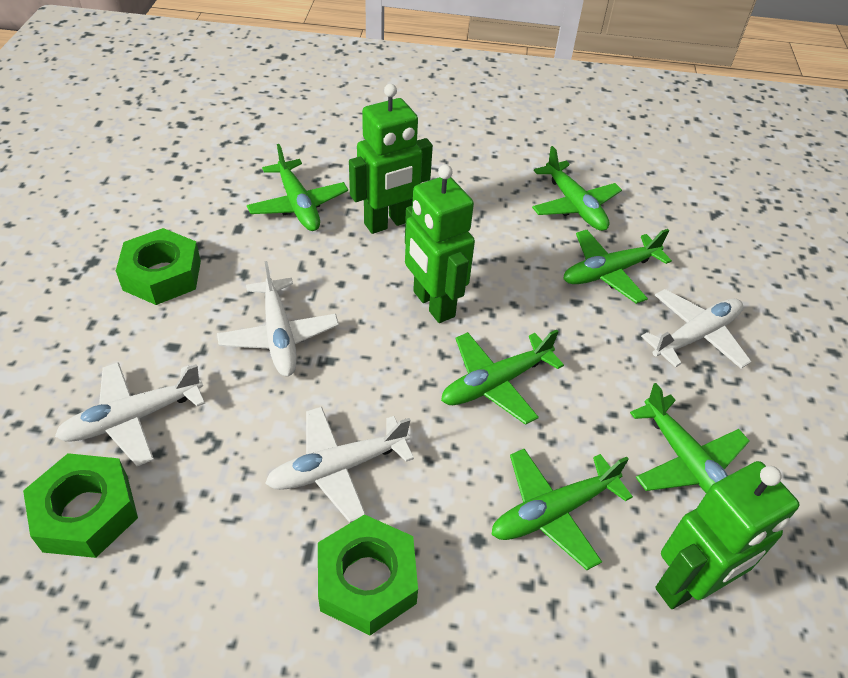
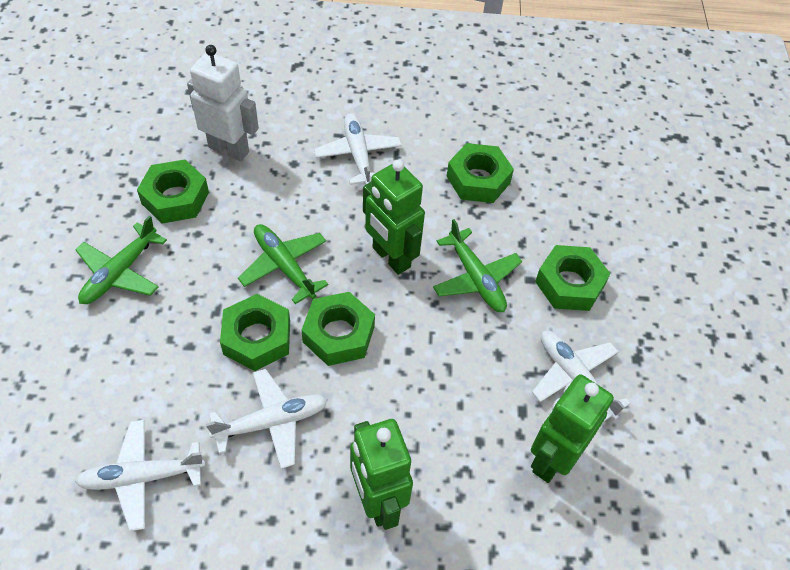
green nut: [23,453,138,558] [116,228,201,305] [318,514,418,635] = 3 -> [137,160,209,224] [220,294,290,371] [302,292,375,366] [446,143,514,203] [535,245,611,311] = 5
green plane: [247,144,348,231] [441,329,564,425] [491,449,633,570] [532,146,622,231] [563,229,672,304] [630,383,750,493] = 6 -> [76,215,167,304] [238,224,328,304] [433,219,522,312] = 3
white robot: none = 0 -> [187,45,259,161] = 1

